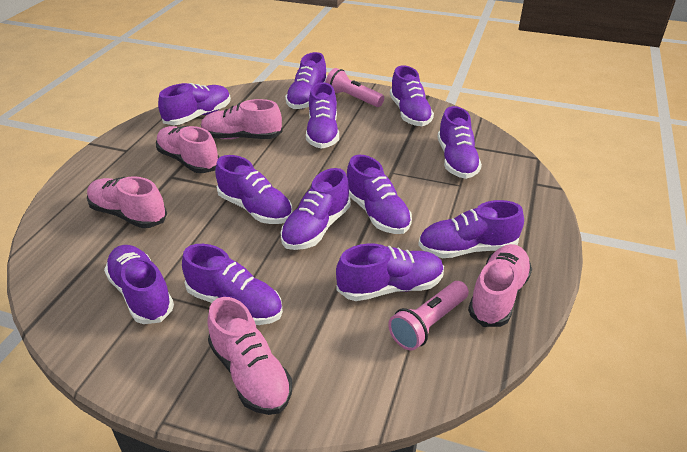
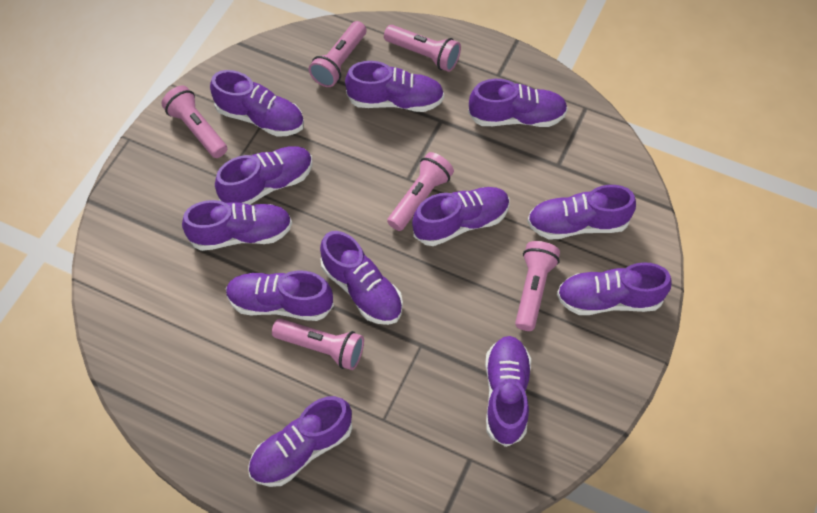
pink flashlight: [325,68,384,107] [388,281,469,351] = 2 -> [162,86,227,158] [272,319,364,370] [309,21,366,87] [384,25,461,72] [387,152,454,231] [515,241,560,331] = 6
pink shoe: [87,176,167,228] [156,126,219,173] [201,99,283,139] [207,297,292,415] [468,244,532,327] = 5 -> none = 0

